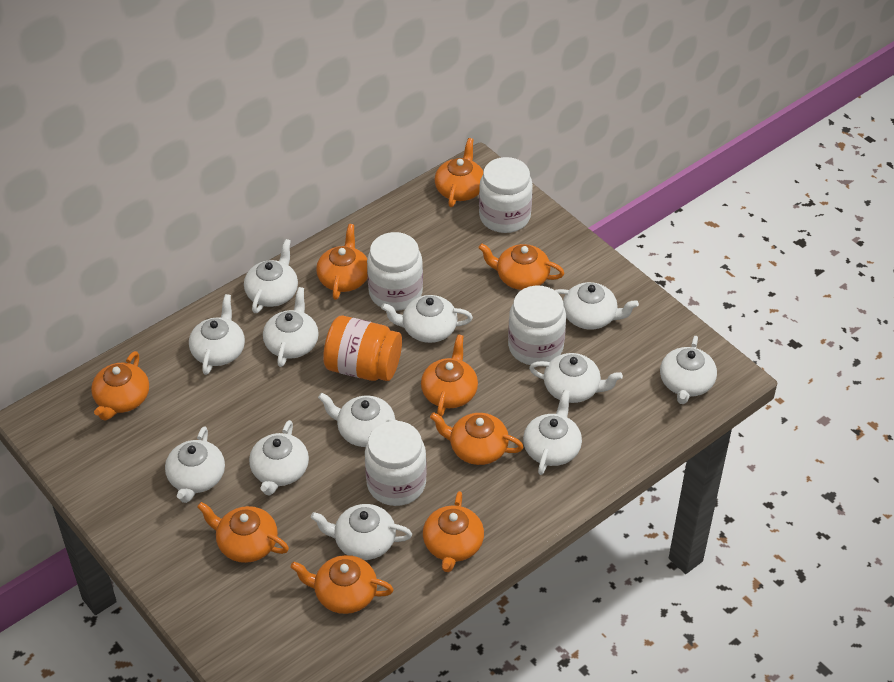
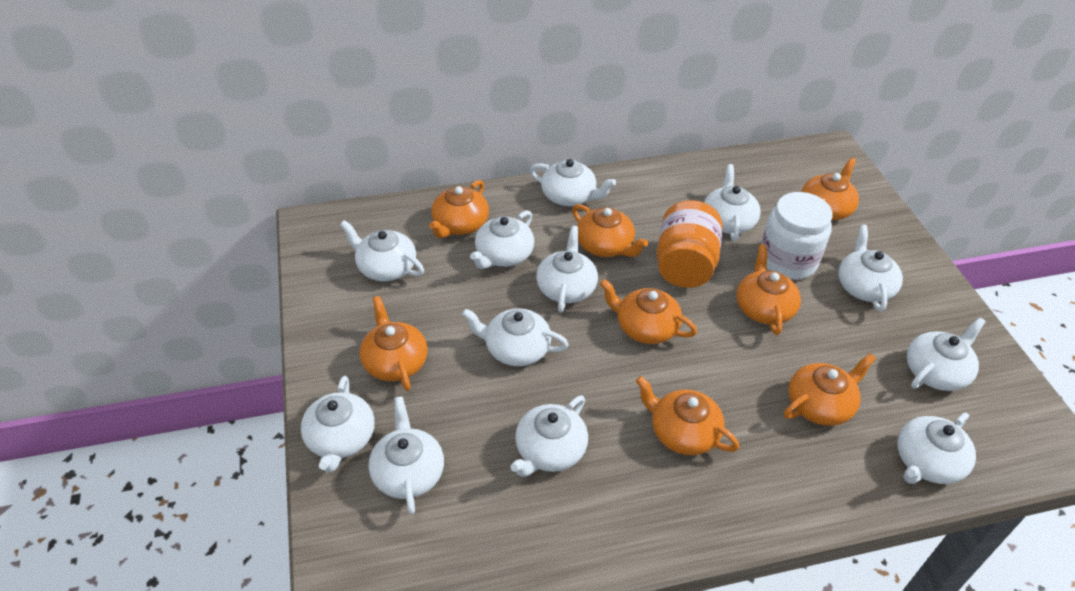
orange teapot: [91,351,149,421] [197,502,289,563] [290,555,394,614] [316,224,368,300] [421,335,478,417] [423,491,484,572] [430,412,523,465] [435,138,483,207] [478,243,564,290] = 9 -> [360,296,428,391] [429,180,489,238] [572,204,648,257] [600,279,697,344] [636,376,739,455] [736,244,801,335] [784,353,876,426] [801,157,859,220] = 8
white jar: [365,421,427,506] [367,232,423,311] [479,157,533,233] [508,286,566,365] = 4 -> [761,192,833,280] = 1

